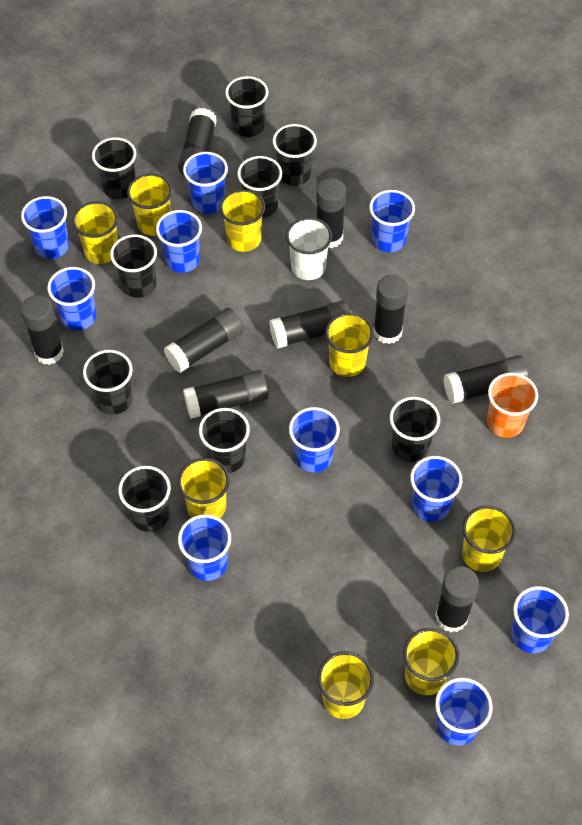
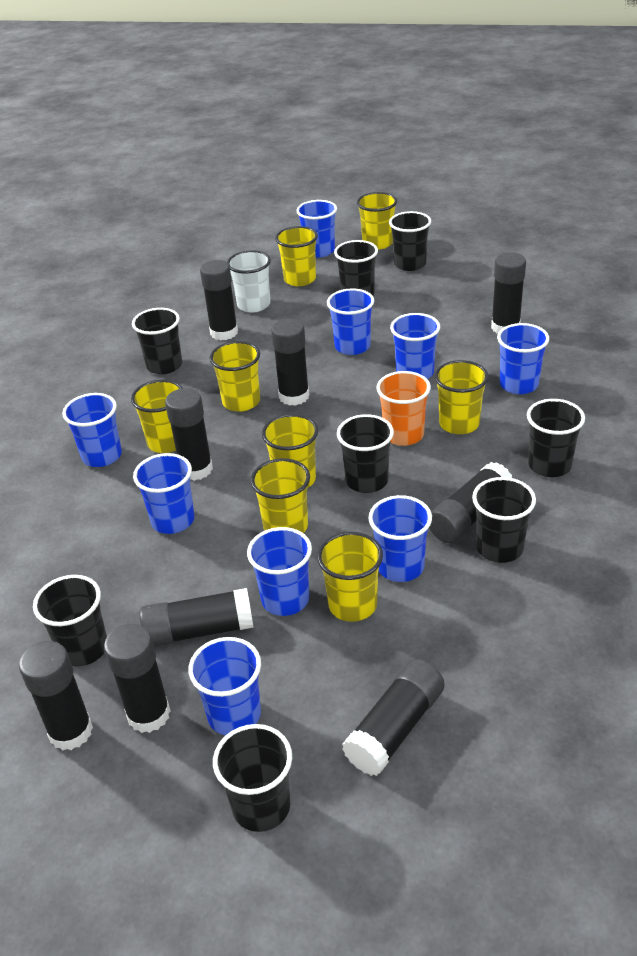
black cup: [83,350,133,415] [92,137,136,199] [110,235,157,298] [118,466,171,532] [199,408,250,473] [225,76,268,137] [237,156,282,218] [273,124,317,185] [390,397,440,462] = 9 -> [33,575,107,666] [132,308,182,374] [213,724,292,832] [334,240,378,296] [337,414,394,493] [389,211,431,271] [472,477,536,563] [527,399,585,477] = 8
blue cup: [21,196,69,259] [47,267,96,331] [156,210,202,273] [178,514,231,581] [183,152,228,214] [289,407,340,473] [369,190,415,252] [410,456,462,522] [435,678,493,746] [511,586,569,653] = 10 -> [62,393,122,467] [133,453,195,534] [188,637,261,736] [247,527,312,616] [297,200,337,258] [327,288,374,355] [369,495,432,582] [390,313,440,379] [497,323,549,394] = 9

